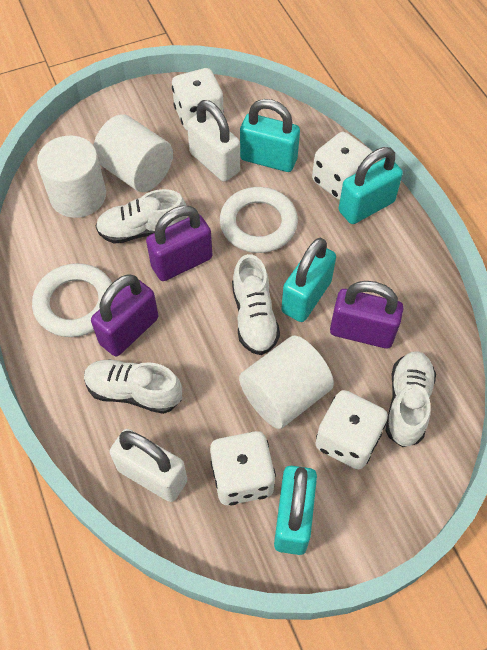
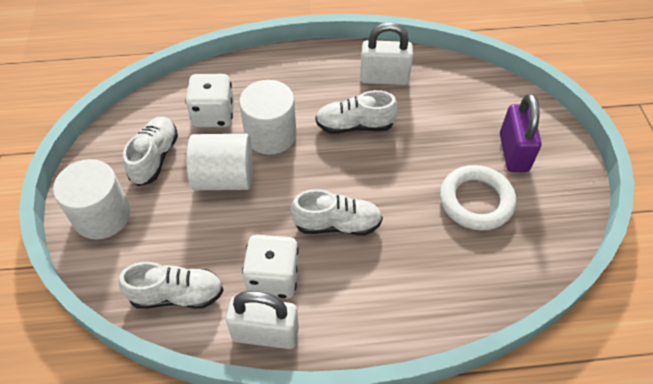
purple padlock: [91,274,158,357] [146,206,212,281] [330,281,403,349] = 3 -> [500,93,542,172] = 1
turquoise padlock: [240,99,300,172] [274,466,317,555] [281,238,336,322] [339,147,403,224] = 4 -> none = 0
white dice: [172,68,224,131] [210,431,276,505] [312,132,372,200] [315,390,388,469] = 4 -> [185,74,234,127] [242,235,299,299] = 2
white ring: [32,263,112,337] [220,187,298,253] = 2 -> [440,165,516,231] = 1

